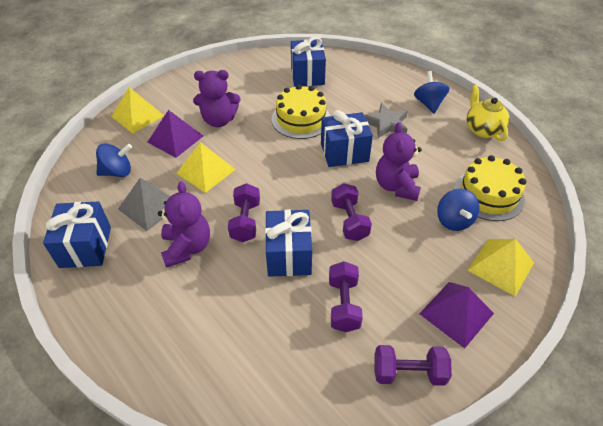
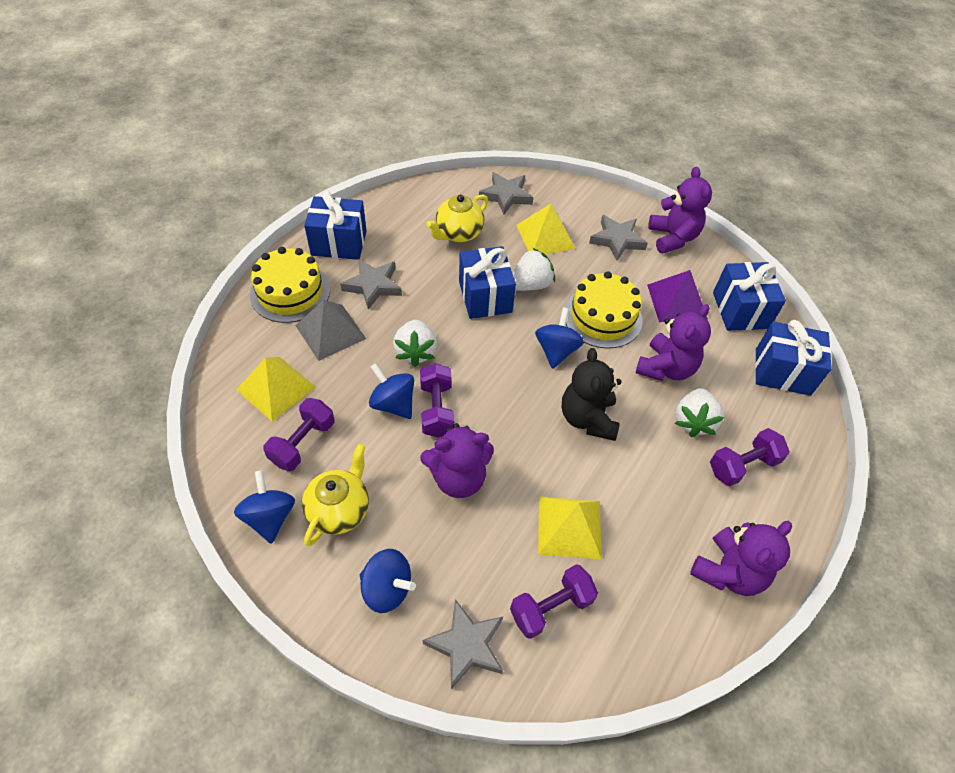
black teddy bear: none = 0 -> [562,348,622,441] = 1
blue spinning top: [96,143,132,177] [414,71,449,114] [437,189,480,231] = 3 -> [234,470,295,544] [360,549,416,613] [369,363,414,419] [535,308,584,369] = 4
grey star: [364,103,408,138] = 1 -> [340,259,402,310] [422,599,503,689] [479,172,533,215] [589,215,648,261] = 4
purple pyramid: [148,110,203,158] [419,282,494,349] = 2 -> [647,270,708,322] = 1
purple teddy bear: [158,181,210,268] [193,70,240,127] [376,122,421,201] = 3 -> [420,423,494,498] [636,304,711,381] [648,166,712,253] [690,521,792,596] = 4
white strawberry: none = 0 -> [393,320,437,367] [512,248,555,291] [675,388,724,437] = 3
yellow teapot: [467,85,510,141] = 1 -> [302,444,369,546] [427,194,488,242] = 2

